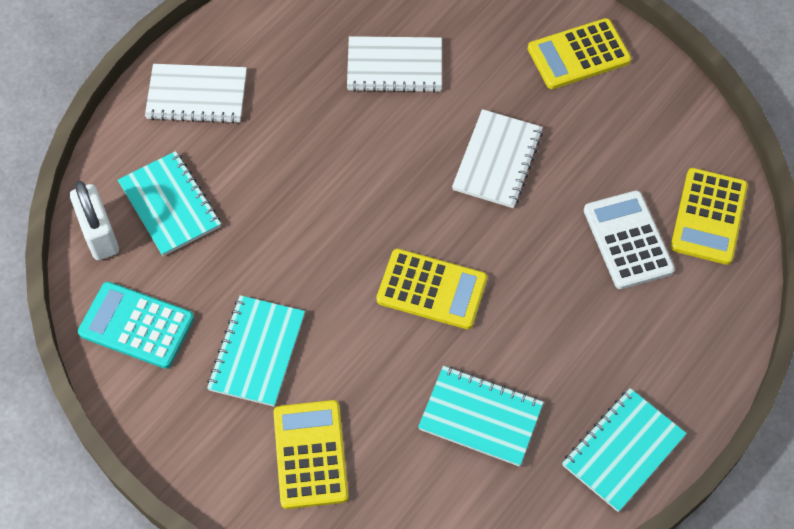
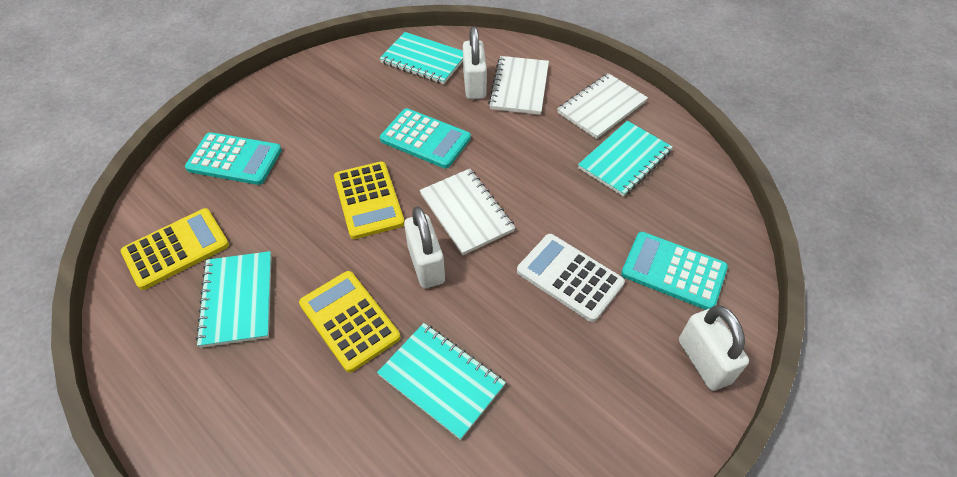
turquoise calculator: [78,282,194,369] = 1 -> [185,132,282,185] [380,108,471,168] [621,232,728,310] = 3
white padlock: [70,181,119,260] = 1 -> [404,206,445,288] [463,27,487,99] [679,305,749,391] = 3
yellow calculator: [273,400,349,509] [376,249,487,329] [528,18,631,89] [671,168,748,265] = 4 -> [121,208,229,290] [299,271,400,373] [334,161,405,239] = 3

